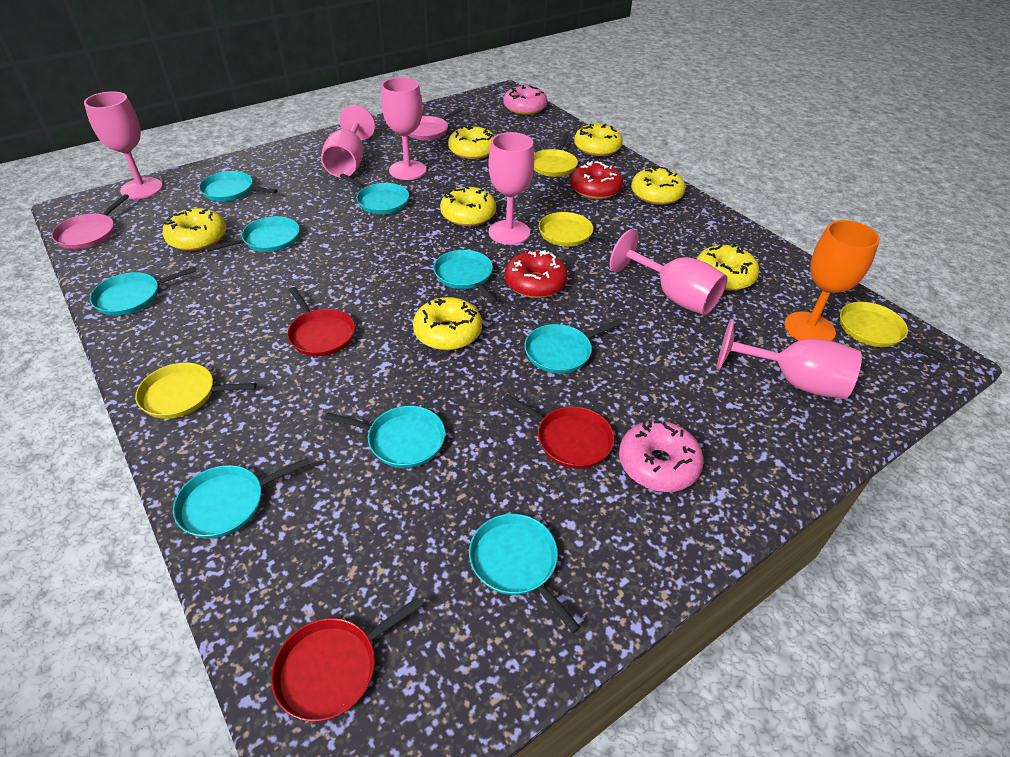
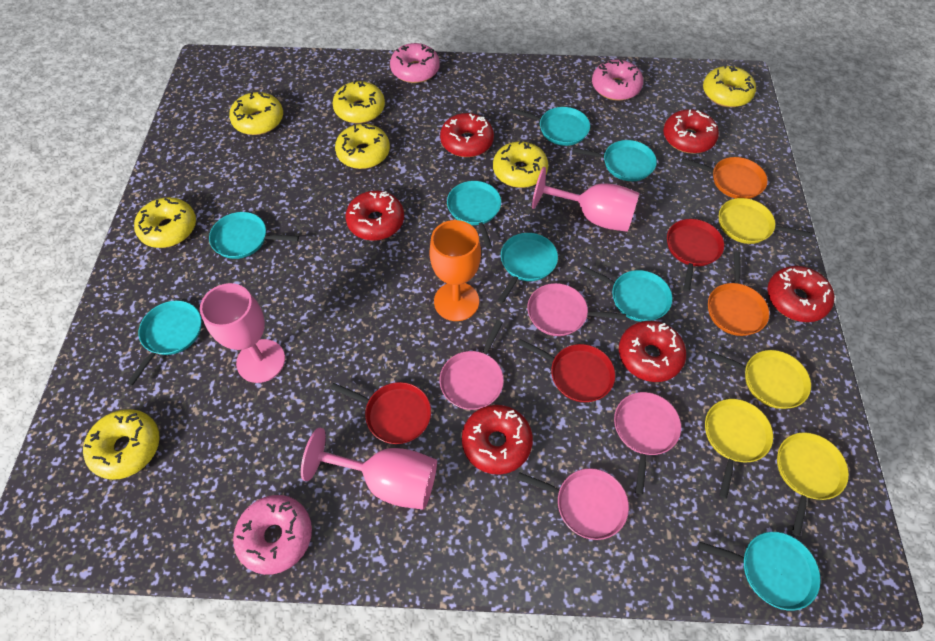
orange pan: none = 0 -> [681,157,768,199] [708,251,769,336] = 2
pink donut: [503,85,547,115] [619,420,704,492] = 2 -> [233,495,312,575] [390,43,440,83] [592,60,643,101] = 3
pink goblet: [84,91,163,199] [321,105,375,178] [381,77,427,180] [488,132,534,245] [610,229,728,316] [717,318,862,399] = 6 -> [200,283,285,383] [301,428,437,510] [532,167,639,232] = 3
pink pan: [52,194,129,249] [408,107,464,140] = 2 -> [440,320,504,410] [517,468,629,540] [527,283,626,336] [614,392,681,495] = 4
red donut: [504,250,568,298] [570,161,623,199] = 2 -> [345,191,404,241] [440,113,494,157] [462,405,533,475] [619,321,686,382] [663,109,719,154] [767,266,834,322] = 6
turquoise pan: [90,267,196,316] [173,458,310,539] [199,171,277,202] [206,216,300,252] [324,406,445,468] [340,173,409,214] [433,250,498,303] [469,514,580,633] [524,319,622,374] = 9 -> [126,300,201,386] [209,212,299,259] [447,181,501,249] [497,233,558,304] [511,107,590,146] [572,140,657,181] [580,265,672,322] [698,532,821,611] = 8

